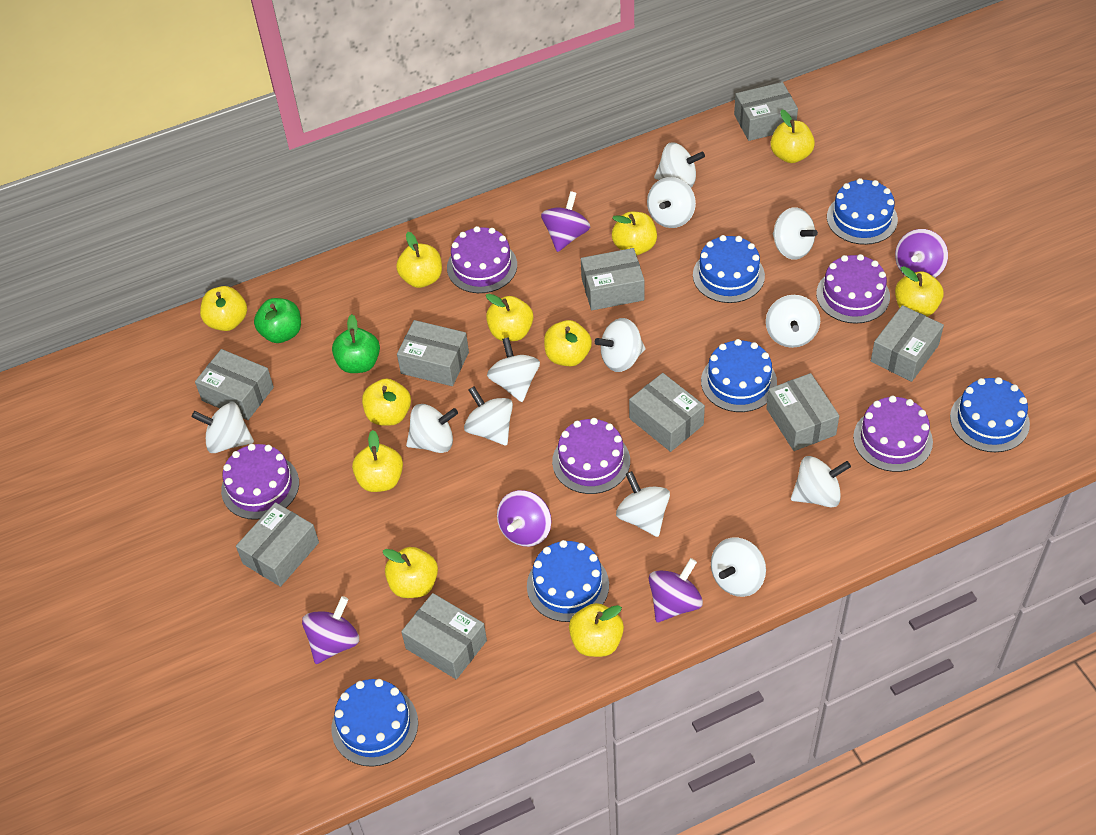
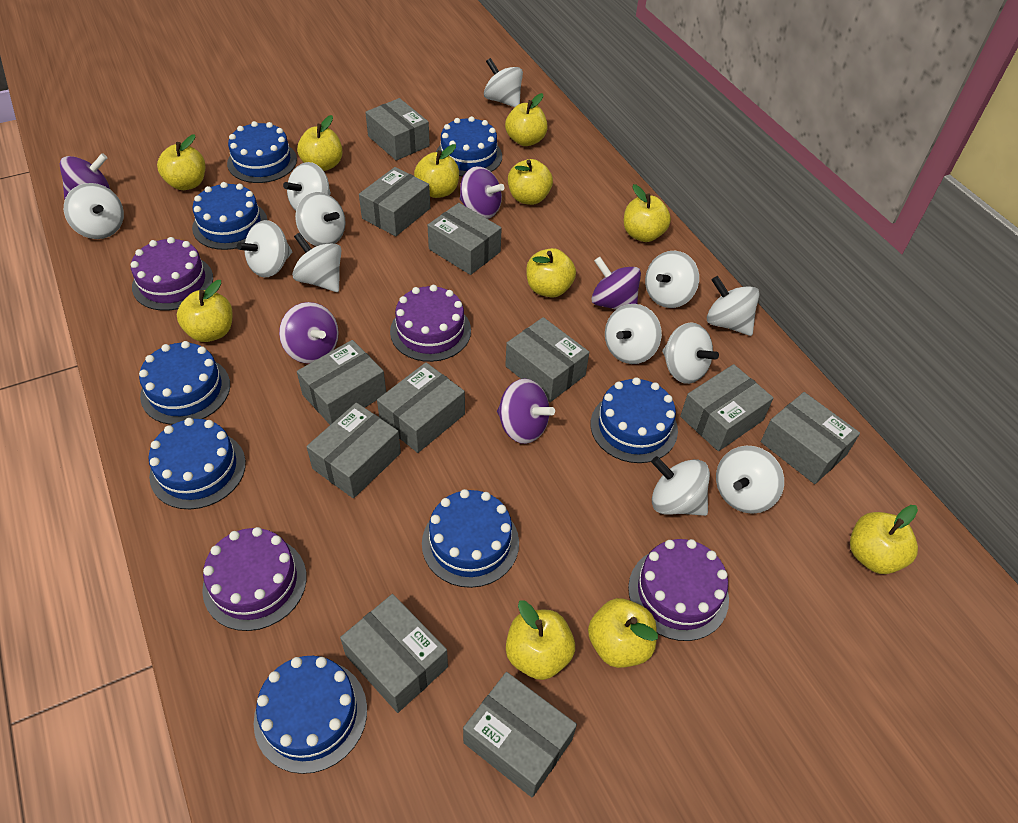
blue cake: [331,679,418,767] [527,540,609,622] [693,235,765,303] [701,339,777,412] [827,178,898,245] [950,377,1030,452] = 6 -> [139,341,230,425] [148,418,246,509] [192,182,268,250] [227,121,297,183] [254,656,367,774] [422,489,519,588] [436,116,502,177] [591,377,678,463] = 8
green apple: [254,298,301,343] [332,314,380,373] = 2 -> none = 0
grey box: [195,349,274,420] [236,502,319,587] [397,320,469,386] [401,593,487,679] [581,248,645,310] [629,373,705,452] [734,82,798,141] [766,373,839,451] [871,305,944,382] = 9 -> [297,340,386,425] [306,403,401,498] [340,594,448,713] [359,167,430,236] [365,98,430,161] [377,362,465,453] [428,203,502,275] [463,672,577,797] [505,317,589,402] [680,364,773,451] [761,392,860,484] = 11
purple cake: [221,444,299,520] [447,226,517,293] [552,418,630,494] [816,254,890,324] [853,396,933,472] = 5 -> [131,237,213,311] [202,527,307,631] [390,285,471,362] [628,539,729,641] = 4

